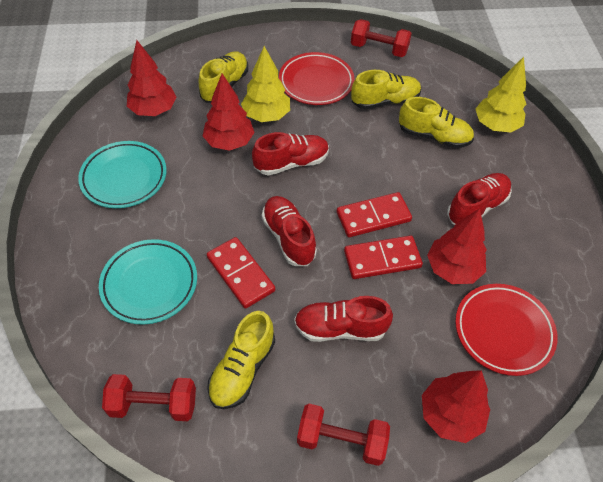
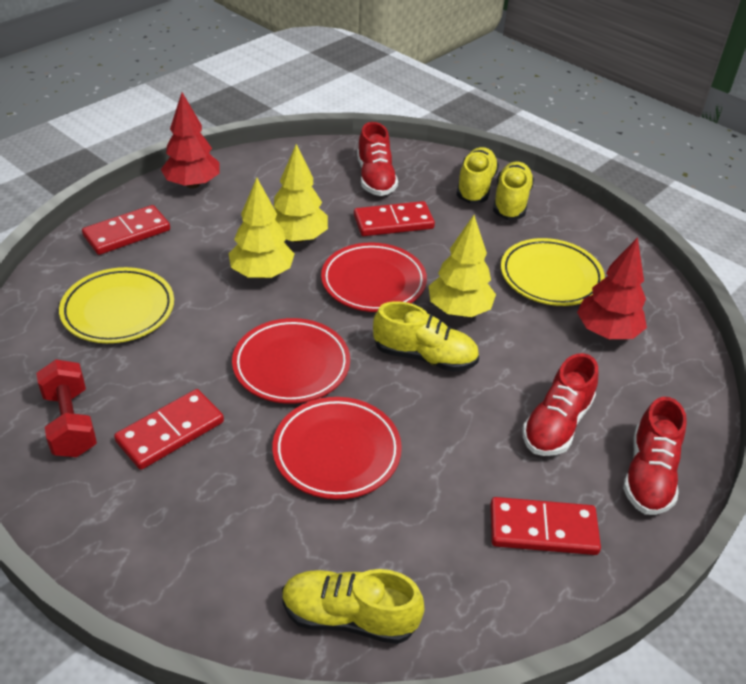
red domino: [207,237,275,309] [337,192,412,237] [344,236,423,279] = 3 -> [82,205,170,255] [114,389,224,470] [354,201,435,236] [490,497,601,555] = 4
red dumbbell: [102,374,196,421] [297,404,390,466] [351,19,412,57] = 3 -> [36,359,97,457] = 1
red plate: [279,52,355,105] [455,284,558,376] = 2 -> [232,318,350,404] [272,397,402,499] [321,242,427,312] = 3
red shoe: [252,132,329,176] [262,196,317,266] [294,296,393,342] [447,173,512,225] = 4 -> [357,122,398,196] [522,353,598,456] [623,397,687,515] = 3
red tree: [127,40,177,116] [203,74,255,151] [422,370,490,443] [427,208,487,284] = 4 -> [161,92,220,189] [577,237,647,339] = 2
turquoise plate: [78,141,167,208] [99,239,197,324] = 2 -> none = 0
yellow plate: none = 0 -> [59,267,174,343] [501,238,605,306] = 2
yellow tree: [241,46,290,122] [476,57,526,132] = 2 -> [229,178,294,278] [274,144,328,243] [429,215,496,317] = 3

